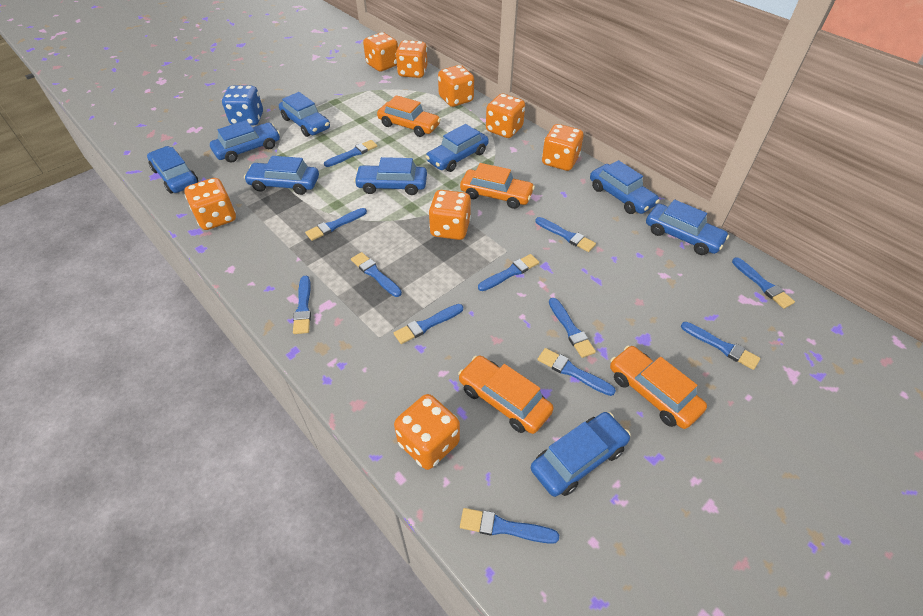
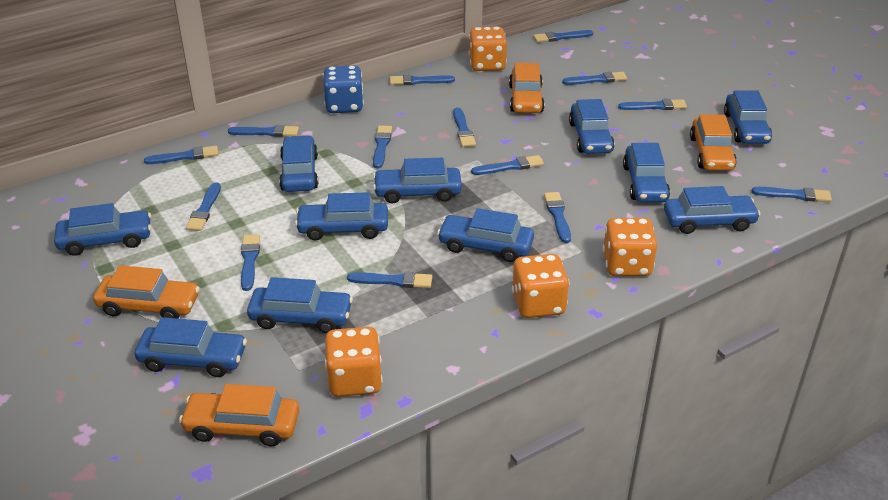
blue brush: [293,276,311,334] [305,208,367,241] [324,140,377,167] [351,252,402,297] [394,304,463,344] [460,508,559,544] [478,254,539,291] [535,217,596,252] [537,348,616,396] [549,298,596,358] [681,322,760,370] [732,257,795,309] = 12 -> [144,146,219,164] [186,182,221,231] [228,125,299,137] [241,234,260,291] [347,272,432,288] [373,125,392,168] [390,75,455,85] [453,107,476,147] [471,155,544,175] [533,30,593,42] [544,192,571,243] [562,72,627,85] [618,99,687,110] [752,187,832,202] = 14
blue car: [147,146,198,194] [210,120,280,162] [244,156,319,195] [279,92,330,137] [354,157,427,195] [426,124,489,172] [531,412,631,497] [590,160,660,214] [646,199,729,255] = 9 -> [54,203,151,256] [135,317,247,377] [247,277,353,333] [279,135,318,192] [295,192,388,241] [373,158,462,204] [437,208,534,262] [569,99,614,154] [623,143,670,202] [664,186,760,234] [724,91,772,144] = 11
orange dice: [184,178,236,230] [363,32,398,72] [394,394,460,470] [396,40,427,78] [428,190,471,240] [438,65,474,107] [486,94,525,138] [542,124,583,171] = 8 -> [325,327,382,397] [469,26,507,71] [512,254,569,318] [603,218,657,276] = 4

